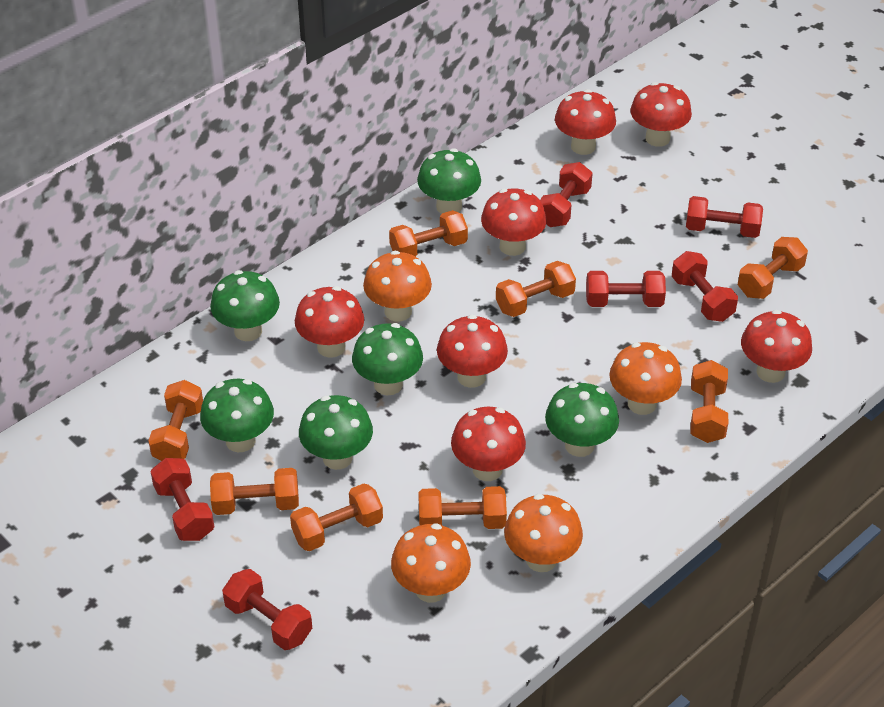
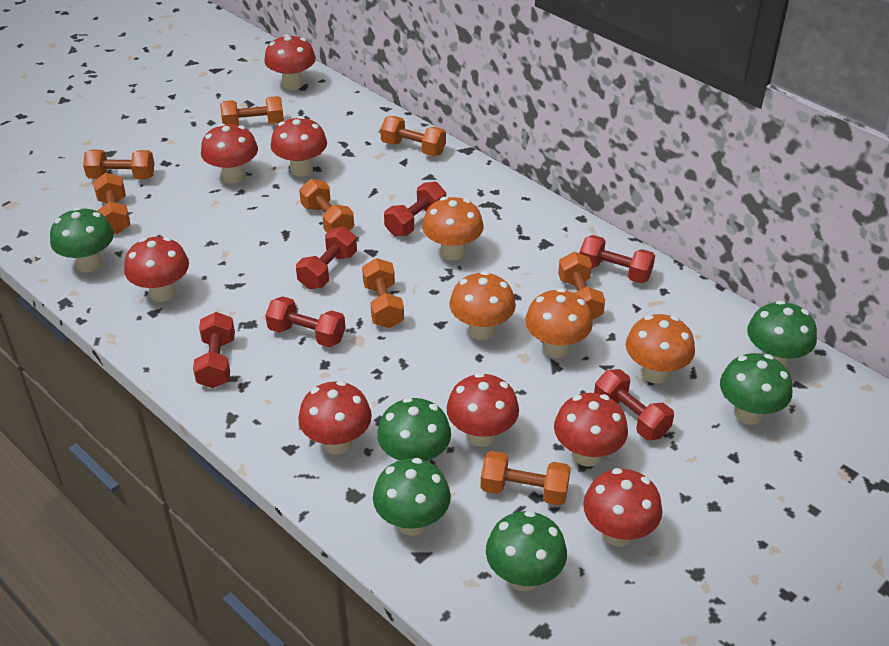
red mushroom: [295,286,364,358] [437,314,508,388] [451,407,526,481] [481,189,547,256] [555,89,616,155] [630,82,692,147] [741,310,812,383] = 7 -> [124,237,189,302] [201,123,258,183] [264,34,316,90] [271,116,327,177] [298,381,372,455] [447,373,519,447] [554,393,628,467] [583,468,662,547] = 8

